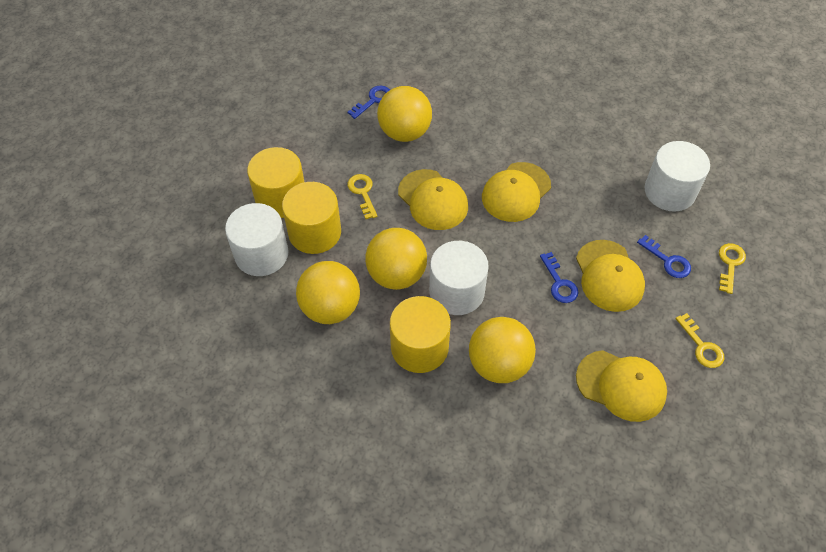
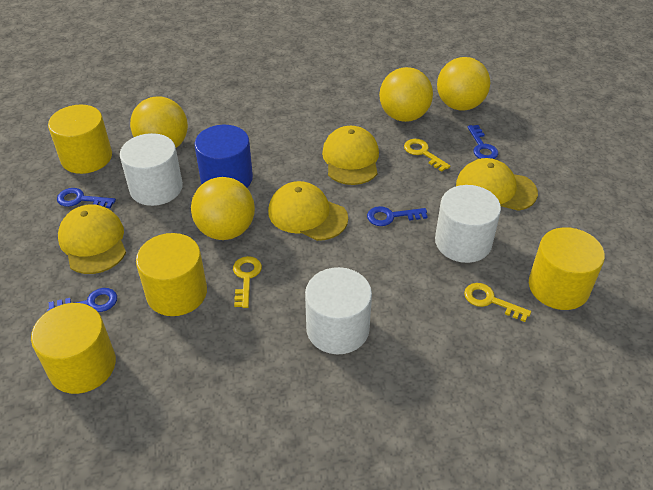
blue cylinder: none = 0 -> [195,125,253,187] = 1
blue key: [348,85,390,119] [540,252,579,303] [637,235,691,278] = 3 -> [47,288,117,312] [57,188,116,208] [367,206,428,226] [467,125,498,159] = 4
yellow cylinder: [247,147,304,218] [282,182,341,254] [390,296,451,373] = 3 -> [31,303,116,394] [48,105,112,174] [136,233,207,316] [529,227,605,310] = 4

